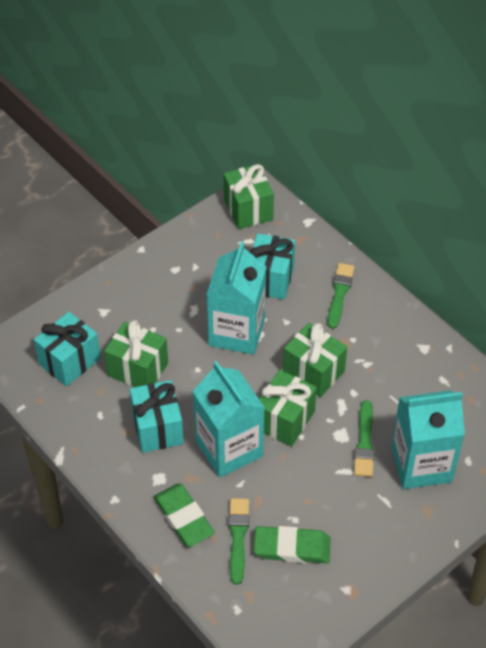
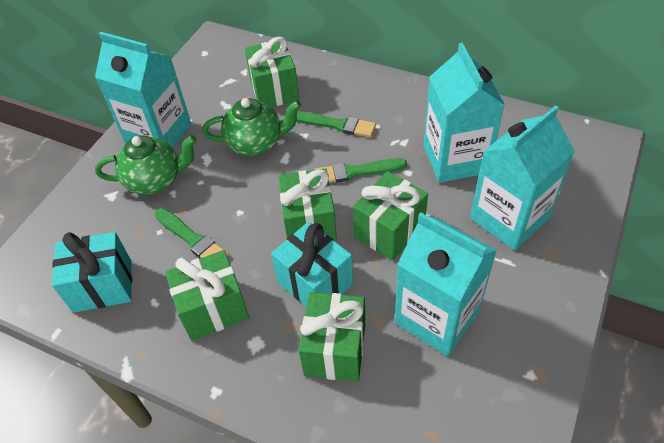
green eraser: [154,483,215,547] [254,526,331,563] = 2 -> none = 0
green gift: [104,320,168,387] [224,164,274,229] [259,370,317,447] [283,323,347,397] = 4 -> [165,250,249,341] [245,37,299,107] [278,168,337,242] [299,292,365,382] [353,171,428,261] = 5
green teapot: none = 0 -> [95,135,197,195] [202,98,302,156] = 2
turquoise carton: [192,361,265,477] [206,242,266,355] [391,390,465,489] = 3 -> [95,32,191,148] [395,213,497,356] [423,43,505,183] [470,105,575,250] = 4
turquoise gift: [34,312,101,386] [130,380,184,453] [250,234,295,299] = 3 -> [52,232,132,313] [271,222,353,306] = 2

